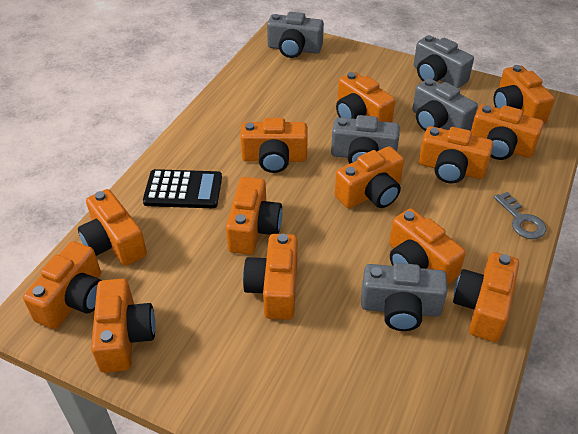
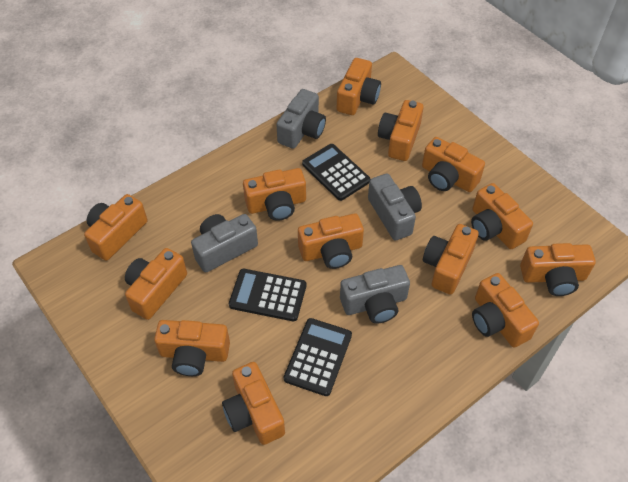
black calculator: [143,169,222,208] = 1 -> [229,269,306,321] [284,318,352,396] [302,144,370,201] = 3
grey camera: [267,12,324,58] [331,115,400,164] [361,263,448,331] [412,78,478,131] [414,35,474,88] = 5 -> [191,214,258,272] [276,89,326,149] [340,265,410,324] [368,174,422,240] = 4
grey key: [494,192,546,239] = 1 -> none = 0

